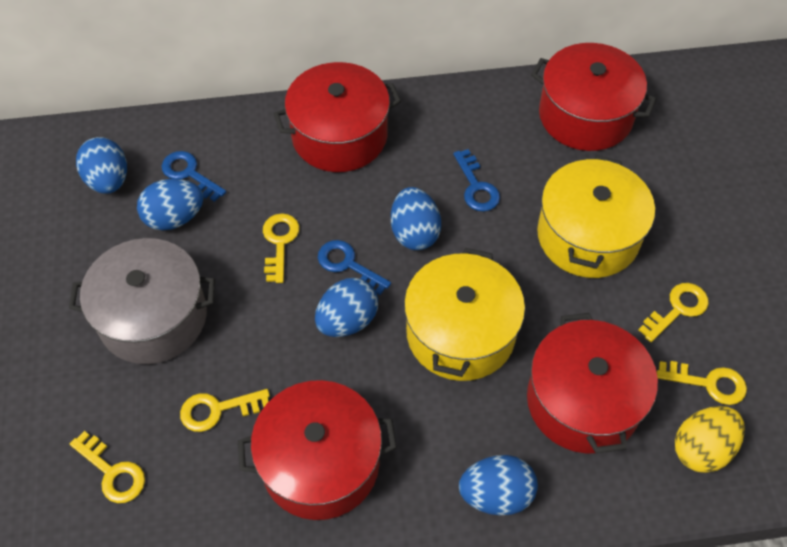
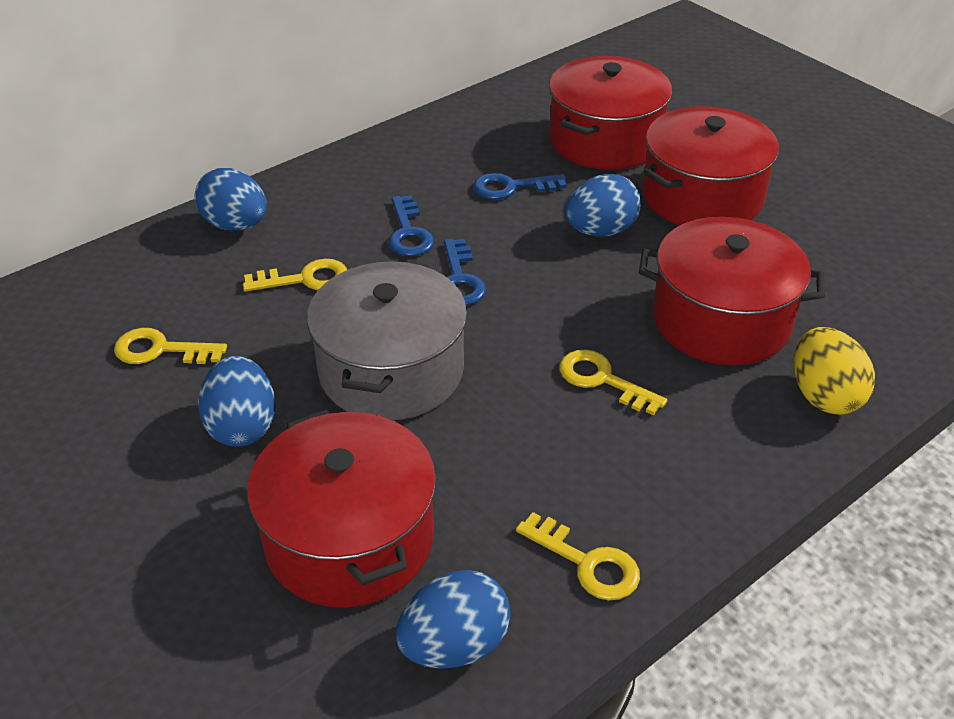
blue egg: [76,137,127,194] [137,179,204,230] [315,278,378,337] [391,187,441,250] [459,455,538,515] = 5 -> [194,168,267,231] [198,355,276,447] [396,570,511,669] [565,174,641,237] = 4
yellow key: [70,431,145,503] [180,389,270,432] [263,213,299,283] [639,283,709,342] [657,361,747,405] = 5 -> [114,328,227,364] [243,259,347,292] [516,512,640,600] [560,349,667,415] = 4
yellow pot: [404,248,525,381] [537,155,655,278] = 2 -> none = 0

